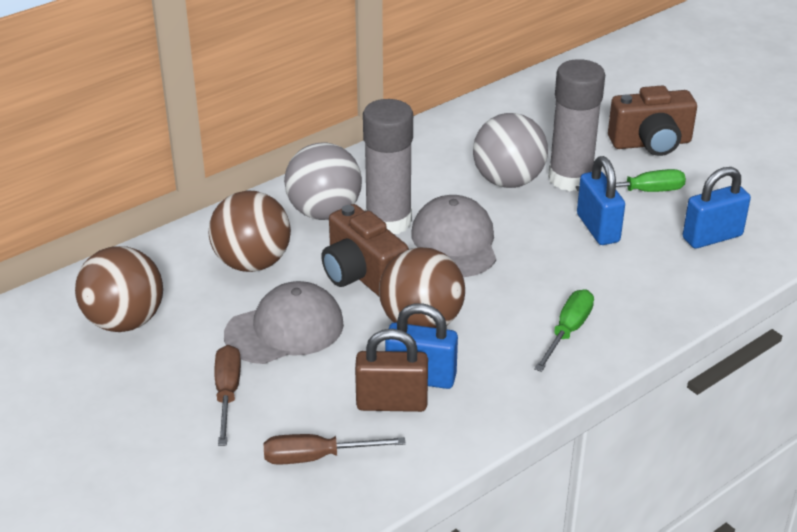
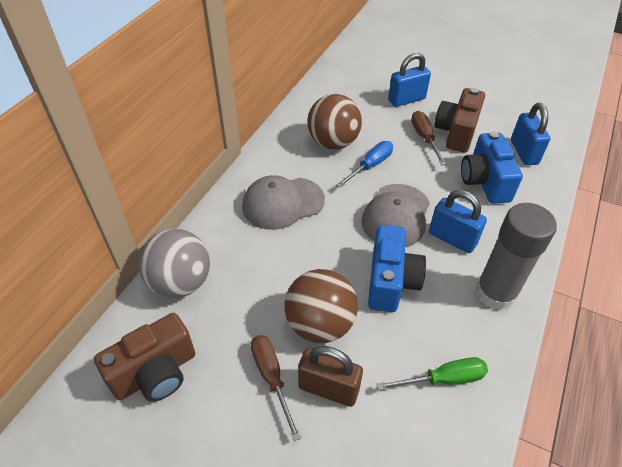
blue camera: none = 0 -> [368,225,426,312] [461,132,523,204] = 2
blue screwdriver: none = 0 -> [336,141,393,188] = 1
brown ball: [75,246,163,332] [209,191,291,272] [379,247,465,328] = 3 -> [284,269,358,343] [307,94,362,149] = 2
green screwdriver: [534,289,594,372] [576,169,686,192] = 2 -> [377,357,488,391] = 1
grey ball: [284,142,362,220] [473,113,548,188] = 2 -> [138,229,210,298] = 1
grey glue stick: [363,99,413,234] [548,59,605,191] = 2 -> [476,203,557,311] = 1

